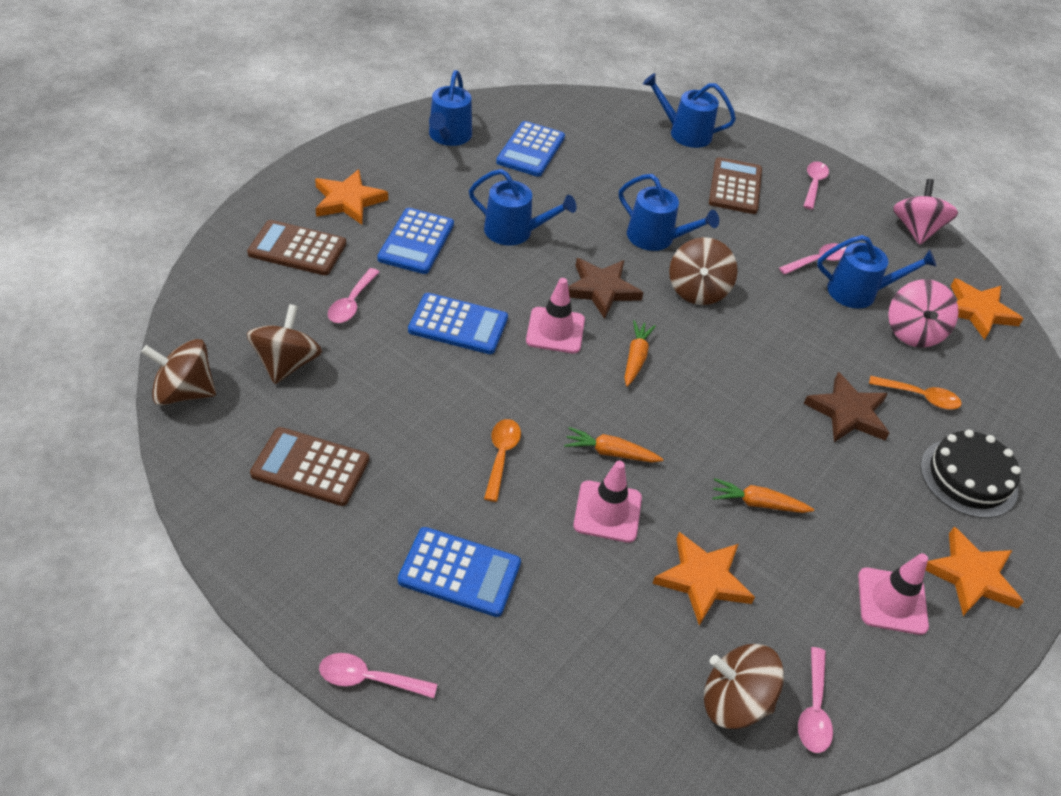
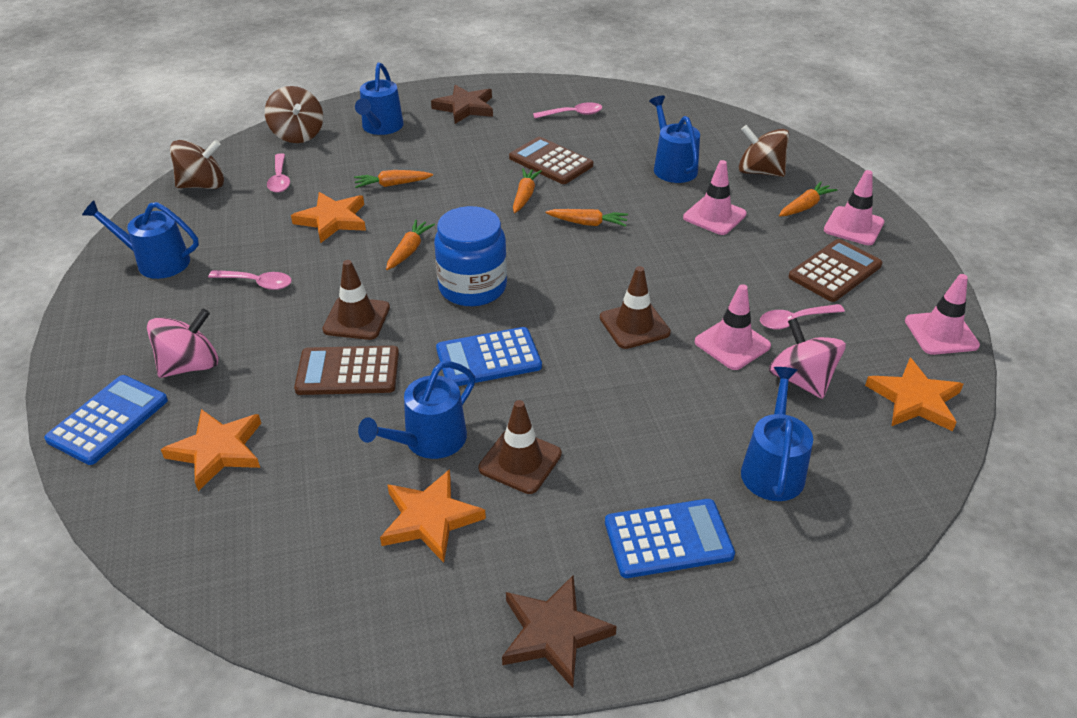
black cake: [920,430,1021,518] = 1 -> none = 0
blue calculator: [377,208,454,274] [398,527,521,617] [408,293,508,354] [496,121,565,177] = 4 -> [44,375,168,465] [436,327,542,386] [605,499,735,578] = 3
blue jar: none = 0 -> [434,206,507,306] = 1
brown spinning top: [141,339,216,405] [247,304,322,384] [669,237,738,305] [704,644,784,729] = 4 -> [170,140,224,189] [265,86,323,143] [739,125,789,177] = 3
brown traffic cone: none = 0 -> [322,260,390,340] [478,400,562,494] [600,266,671,349] = 3
orange carrot: [564,427,663,462] [624,320,656,387] [712,478,814,513] = 3 -> [354,170,433,188] [386,220,435,270] [513,168,542,213] [546,209,628,227] [779,182,837,216] = 5
orange spoon: [484,419,521,502] [869,376,962,409] = 2 -> none = 0
pink spoon: [319,653,438,698] [328,268,379,323] [779,243,847,275] [798,647,833,753] [803,162,829,210] = 5 -> [208,270,292,290] [267,153,290,193] [533,102,602,118] [760,304,845,329] = 4
pink traffic cone: [526,278,585,354] [573,461,642,543] [858,553,929,635] = 3 -> [683,160,747,235] [695,284,771,370] [824,170,884,245] [905,274,980,355] = 4

